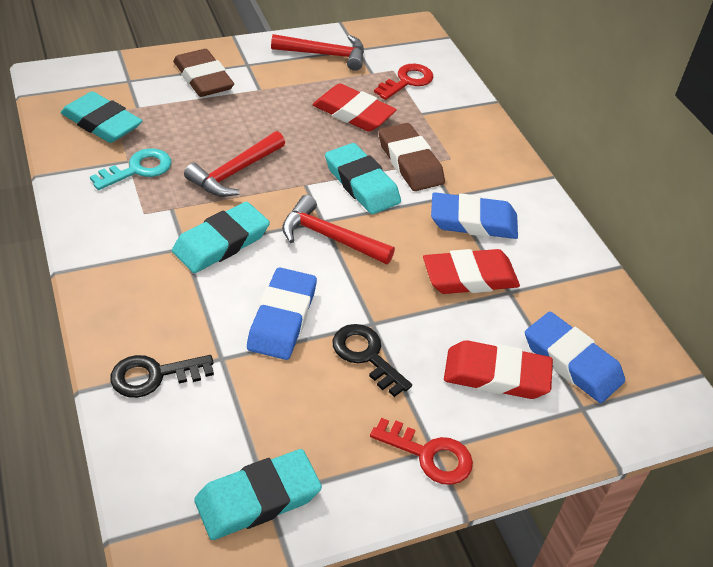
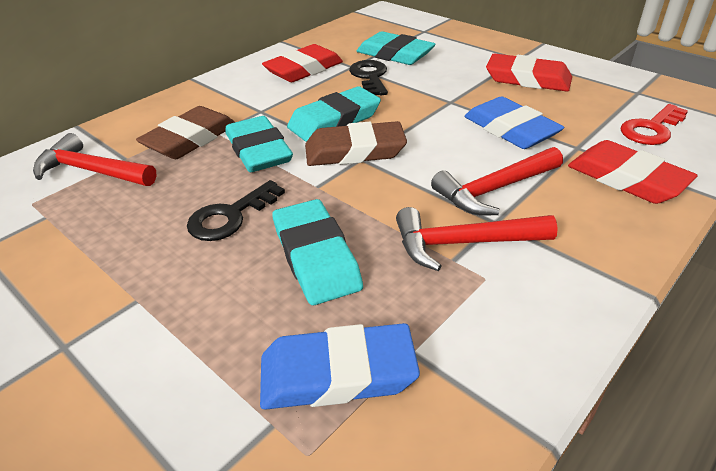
blue eraser: [247,267,317,360] [431,192,518,239] [525,312,625,403] = 3 -> [260,323,420,410] [465,96,564,149] = 2
red key: [370,418,473,485] [374,64,434,100] = 2 -> [621,104,688,145] = 1
turquoise key: [90,148,172,190] = 1 -> none = 0

